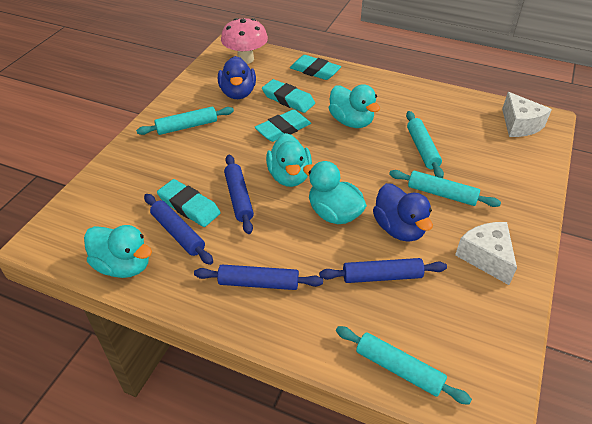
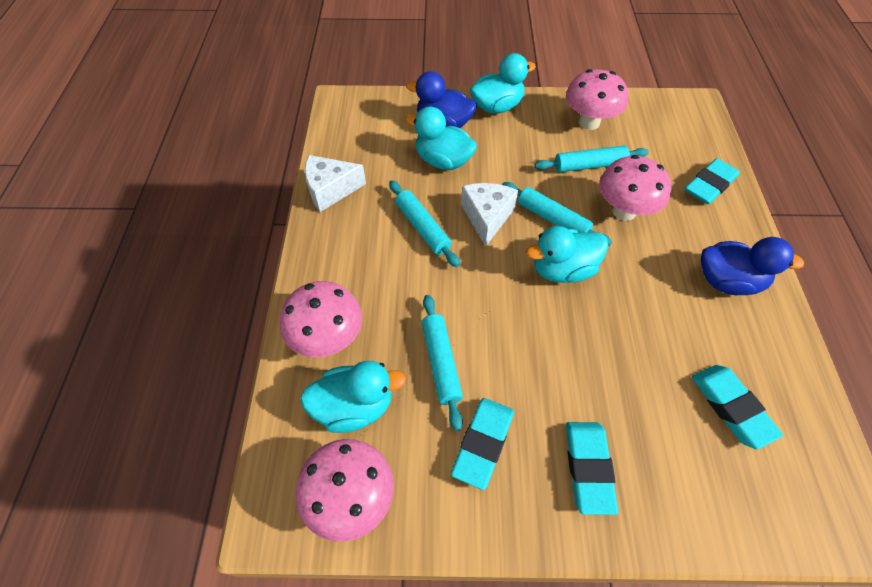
blue rolling pin: [144,194,213,265] [194,264,323,290] [224,155,254,234] [319,258,447,283] = 4 -> none = 0
pink mushroom: [221,18,268,64] = 1 -> [280,281,362,358] [296,439,394,542] [566,69,628,130] [599,155,671,221] = 4

